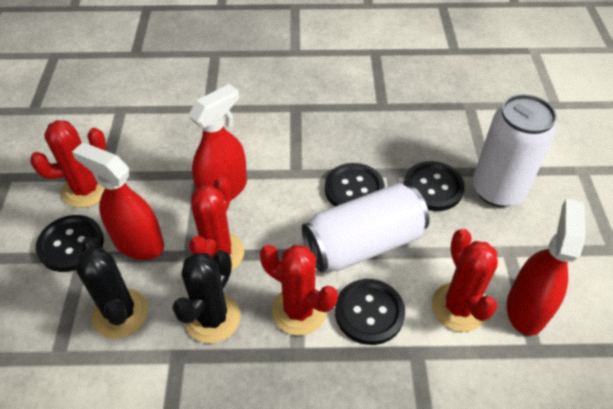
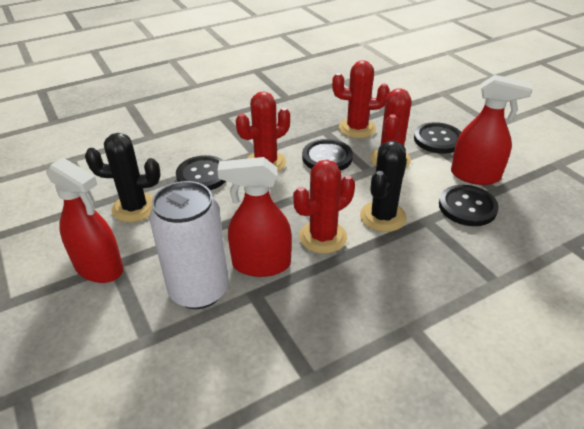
white can: [302,183,430,272] [473,94,557,207] = 2 -> [149,181,229,309] = 1

